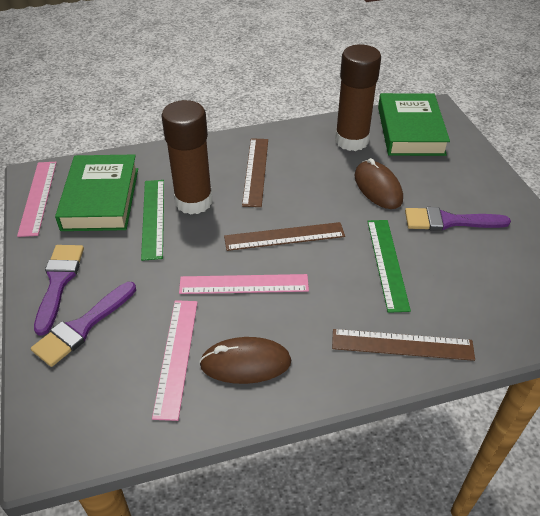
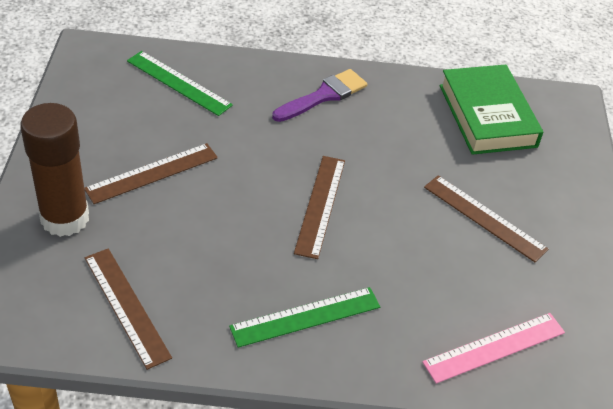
brown glue stick: [161,100,213,215] [335,45,381,151] = 2 -> [20,103,89,237] = 1
brown mouse: [199,337,291,384] [354,158,403,209] = 2 -> none = 0
brown ruler: [224,222,345,251] [242,138,268,207] [332,329,475,361] = 3 -> [84,143,218,204] [85,248,172,370] [294,156,345,259] [424,175,548,262] = 4
green book: [55,155,138,231] [378,93,450,156] = 2 -> [440,65,543,155] = 1
pink ruler: [17,162,57,237] [152,300,198,421] [179,274,309,294] = 3 -> [422,313,565,384] = 1
purple brush: [31,282,136,367] [34,245,84,336] [405,207,511,231] = 3 -> [272,69,367,122] = 1

